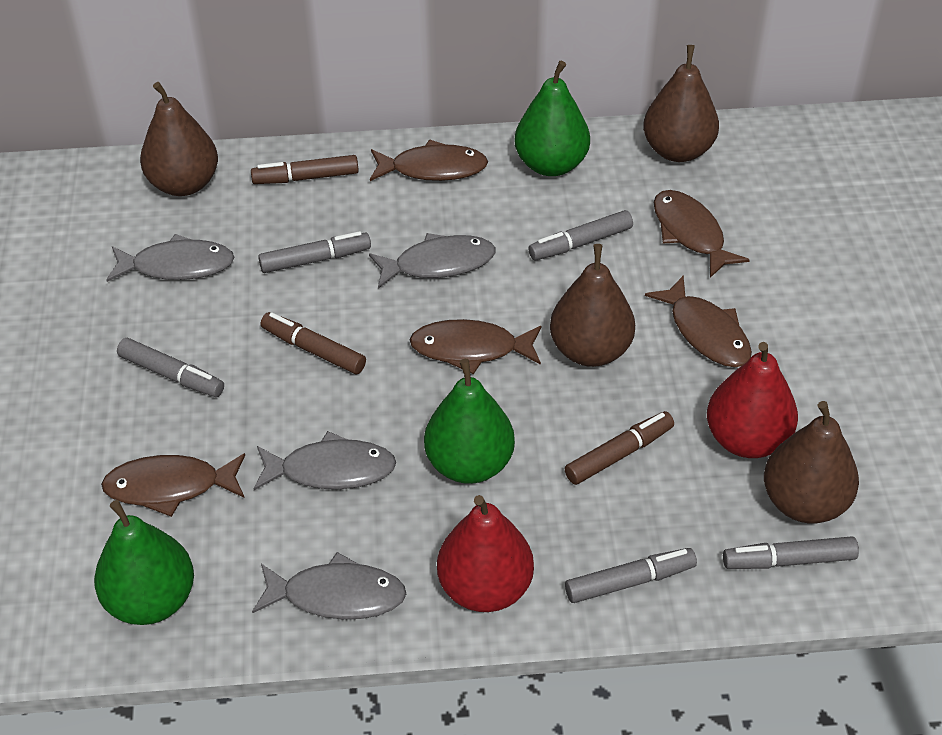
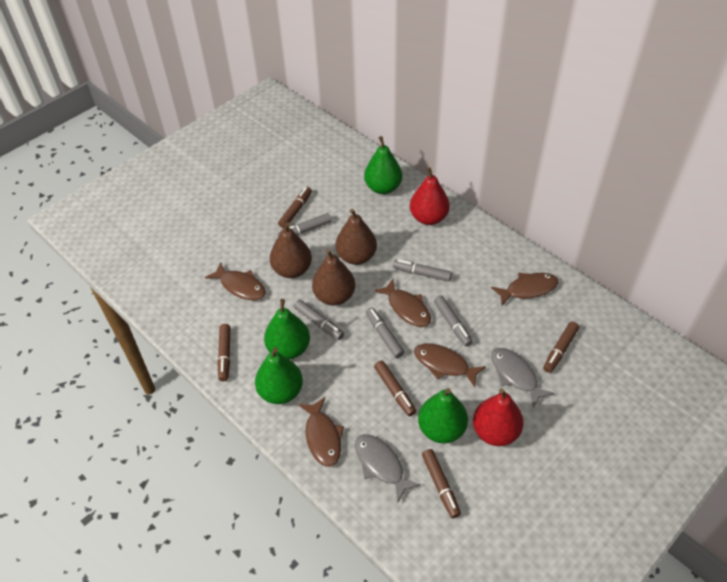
brown marker: [251,155,359,184] [261,312,366,374] [564,411,674,485] = 3 -> [217,324,230,381] [278,187,312,228] [374,361,416,417] [422,449,461,518] [543,322,579,373] = 5
brown pear: [140,82,218,196] [550,244,635,367] [643,45,719,162] [764,401,859,523] = 4 -> [270,222,312,278] [312,249,355,306] [336,209,377,265] = 3
green pear: [94,500,194,625] [424,359,515,484] [514,61,590,176] = 3 -> [255,347,303,404] [264,299,310,360] [364,136,402,194] [418,388,468,443] = 4
grey fish: [106,234,235,282] [252,552,406,619] [253,431,396,490] [369,233,496,288] = 4 -> [355,434,421,503] [491,348,554,408] = 2

